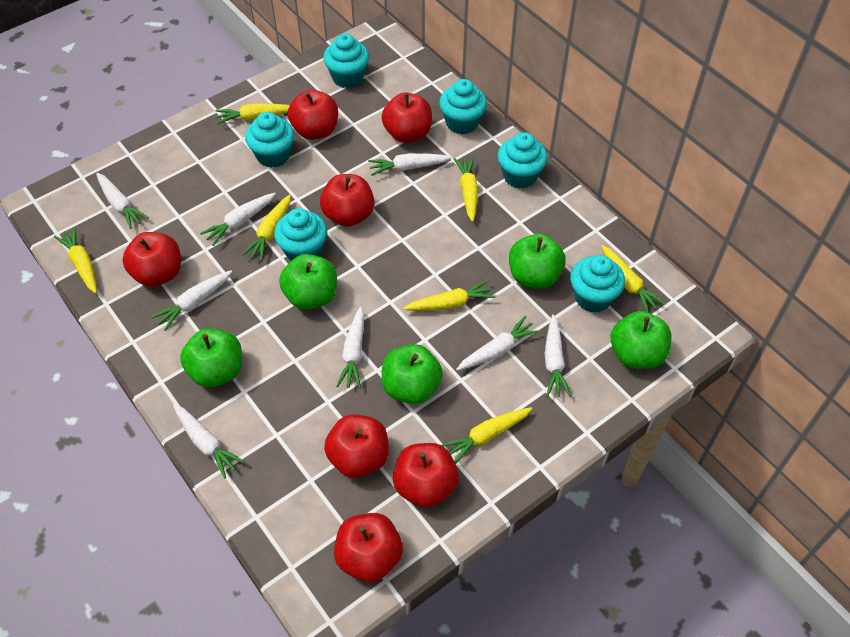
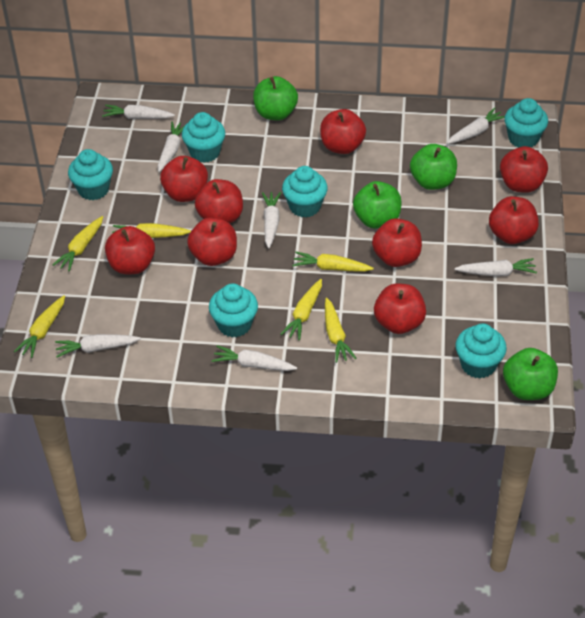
green apple: [180,328,242,388] [279,254,337,310] [382,344,443,404] [509,234,566,289] [611,311,672,369] = 5 -> [253,76,298,120] [353,181,402,229] [410,144,457,190] [503,348,558,400] = 4
red apple: [122,232,181,287] [288,90,338,140] [320,174,374,227] [324,414,389,478] [334,513,403,582] [382,92,432,143] [393,443,459,508] = 7 -> [105,226,155,274] [160,156,208,202] [187,218,237,266] [195,179,243,224] [320,109,366,154] [372,218,422,267] [374,283,426,334] [489,196,539,244] [500,146,548,193] = 9
white carrot: [96,173,149,229] [151,270,232,331] [173,404,245,478] [200,193,276,246] [336,307,364,388] [368,153,452,176] [456,316,540,371] [544,314,571,397] = 8 -> [55,334,141,357] [102,105,175,119] [158,122,184,172] [211,345,297,371] [262,192,281,248] [447,107,505,144] [454,258,537,277] = 7
yellow carrot: [54,227,97,294] [216,103,290,124] [242,194,291,261] [403,280,496,311] [442,407,532,464] [453,157,478,222] [601,245,666,313] = 7 -> [14,295,65,358] [53,216,103,271] [112,223,191,238] [281,279,322,340] [292,252,374,272] [325,297,356,363] = 6

